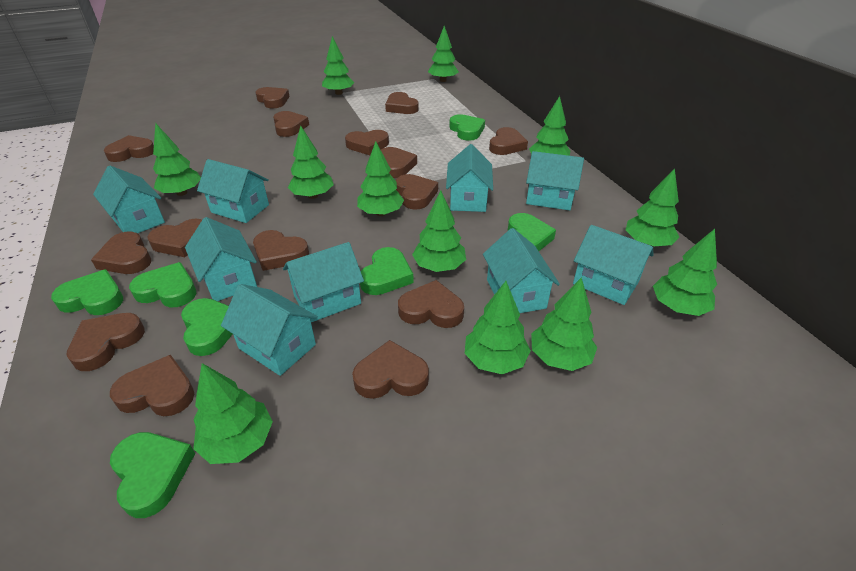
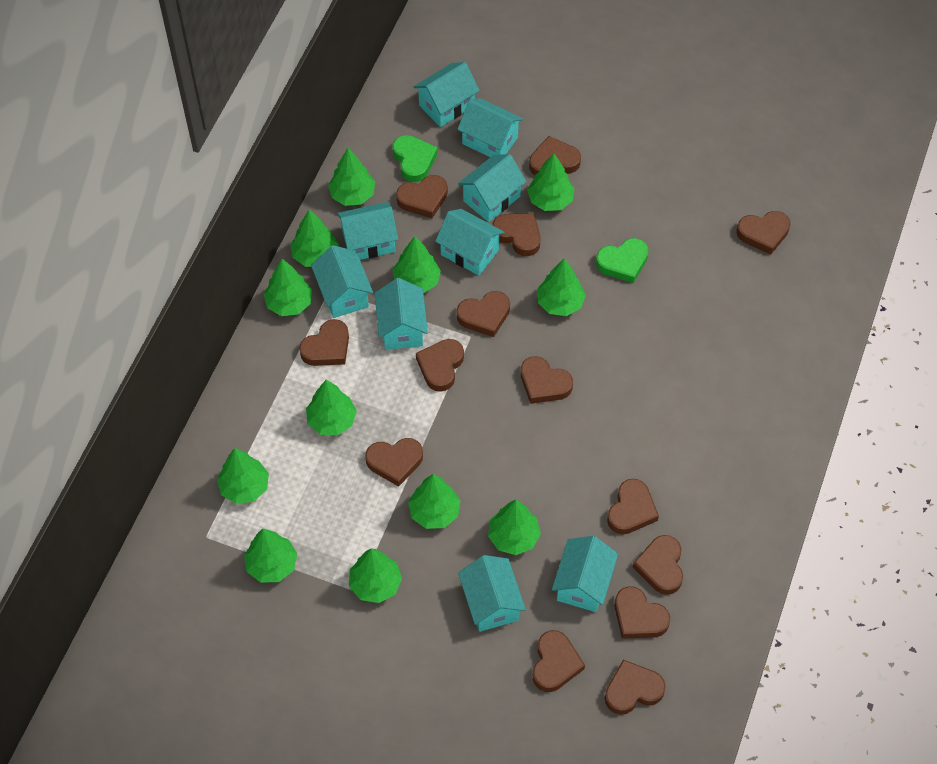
brown heart: [66,313,145,371] [91,231,151,274] [104,135,154,162] [110,355,194,416] [147,219,202,257] [253,230,309,271] [255,87,290,108] [273,111,309,137] [345,130,389,155] [352,340,429,399] [381,147,417,178] [385,92,419,114] [395,174,438,210] [398,280,464,328] [489,127,528,155] = 15 -> [299,319,349,366] [365,438,423,487] [396,175,448,218] [416,339,464,392] [457,291,510,337] [492,213,541,256] [521,356,573,404] [529,136,581,175] [533,630,585,692] [605,660,666,715] [607,479,659,534] [615,586,670,639] [633,535,683,595] [736,211,791,255] = 14
green heart: [51,269,123,315] [110,432,195,518] [129,262,197,307] [181,298,232,356] [360,247,414,295] [449,114,485,141] [508,213,556,251] = 7 -> [392,135,438,182] [596,238,649,283] = 2

